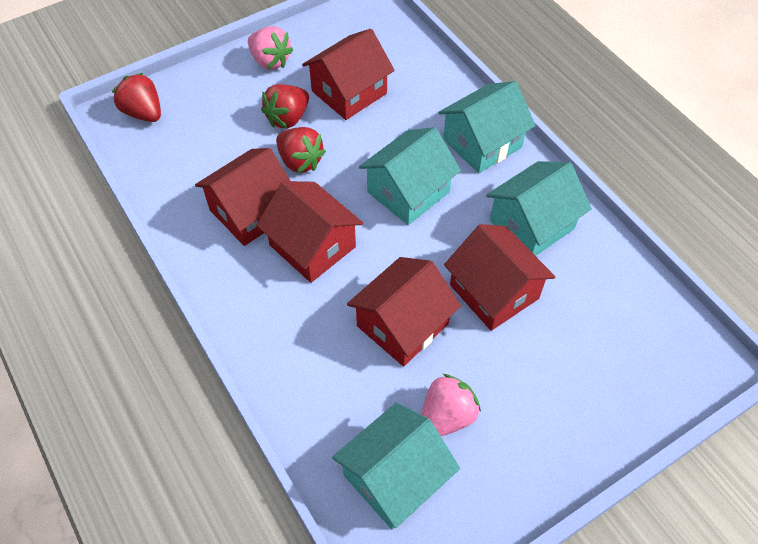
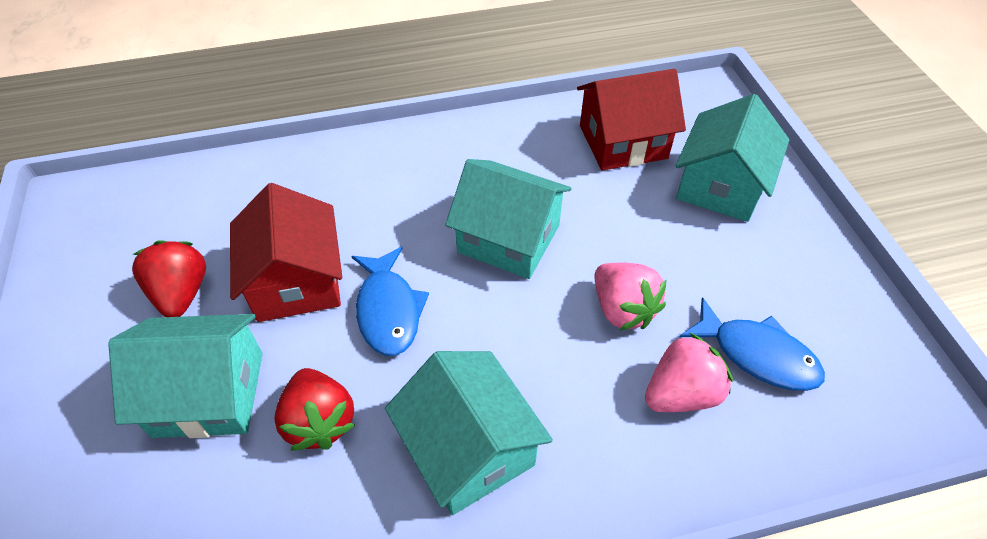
blue fish: none = 0 -> [351,247,429,356] [680,297,825,391] = 2
red house: [195,148,290,246] [256,181,363,283] [302,29,395,120] [347,257,461,367] [444,224,555,331] = 5 -> [230,183,342,322] [577,69,686,171] = 2
red strawberry: [112,73,161,122] [261,84,309,128] [276,127,326,173] = 3 -> [132,240,206,317] [274,368,355,451] = 2

